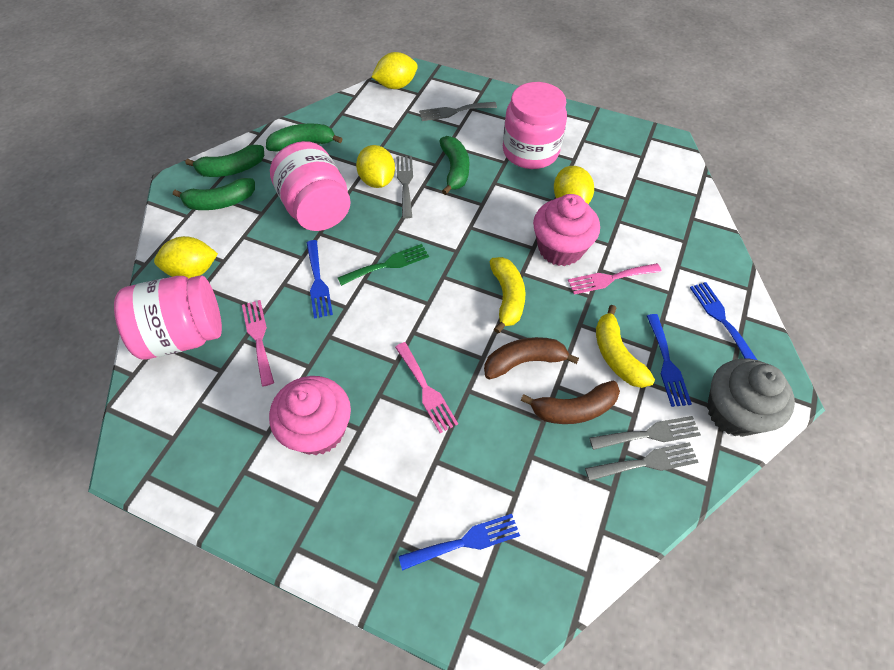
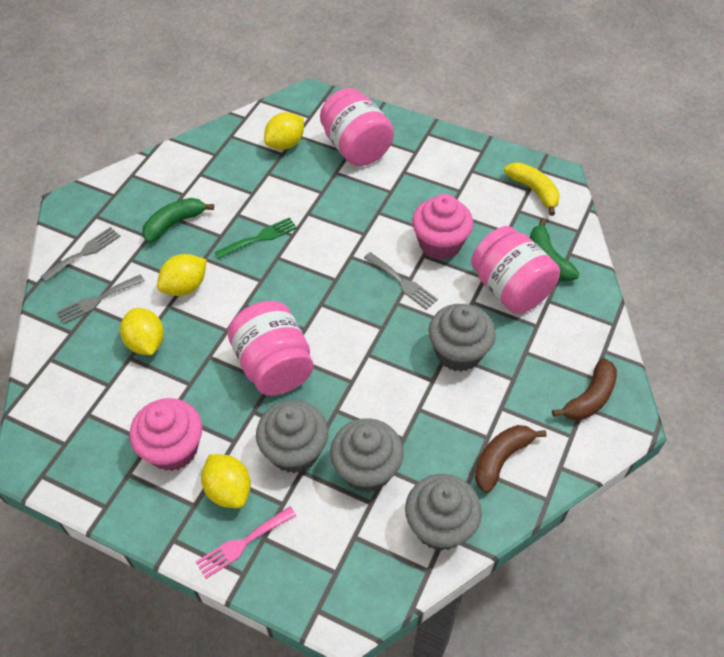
blue fork: [307,240,333,319] [399,514,520,571] [647,314,692,407] [690,282,757,360] = 4 -> none = 0
green banana: [173,178,255,210] [185,145,264,177] [266,124,342,152] [440,136,469,195] = 4 -> [142,198,214,243] [530,218,580,281] = 2
grey cupcake: [707,358,795,437] = 1 -> [256,400,328,473] [330,418,404,492] [405,474,482,551] [428,304,496,372] = 4
grey fork: [396,156,413,219] [419,102,497,121] [585,442,698,481] [589,416,701,450] = 4 -> [41,227,121,282] [56,274,145,325] [364,252,438,310] = 3
pink fork: [242,300,274,387] [395,342,458,433] [568,263,661,294] = 3 -> [196,506,296,579] = 1
yellow banana: [489,257,525,333] [596,305,655,388] = 2 -> [504,162,560,216] = 1

